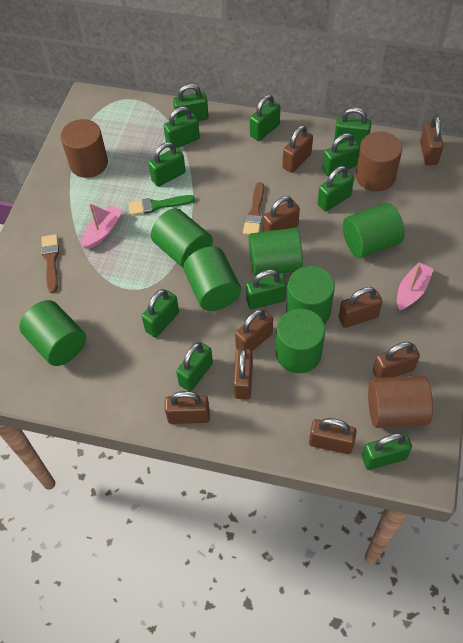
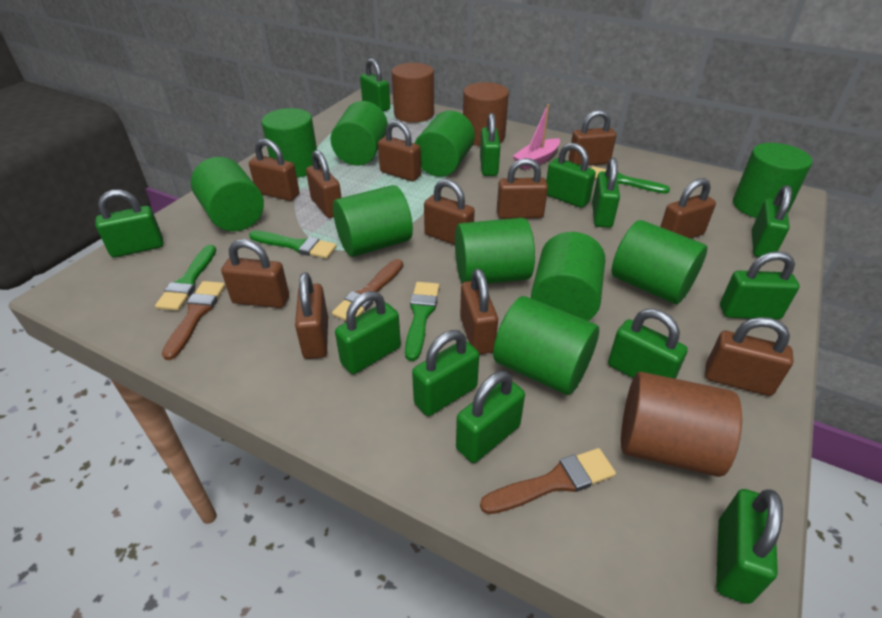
brown brush: [41,234,59,293] [243,182,264,235] = 2 -> [162,281,225,360] [332,259,403,321] [480,448,616,514] = 3
brown padlock: [165,391,210,424] [233,348,253,399] [235,309,273,351] [263,196,300,232] [282,125,313,173] [309,418,357,454] [338,287,383,328] [373,342,420,378] [420,116,443,165] = 9 -> [221,239,289,308] [249,139,300,201] [295,272,328,359] [306,150,342,218] [378,120,421,181] [424,179,475,245] [460,269,498,355] [497,158,548,219] [569,110,616,165] [660,178,716,239] [705,317,794,396] = 11
green brush: [128,195,195,215] = 1 -> [155,245,216,311] [249,230,337,259] [405,282,439,361] [591,166,670,194] = 4
green cylinder: [19,300,86,366] [151,208,213,268] [183,246,241,311] [249,228,303,276] [276,309,325,373] [286,266,335,324] [343,203,405,258] = 7 -> [191,157,264,231] [261,108,317,178] [330,101,388,166] [333,185,413,257] [415,110,475,177] [455,218,535,284] [493,296,599,395] [531,232,605,321] [612,220,707,304] [733,143,812,218] = 10
green padlock: [142,289,179,338] [148,142,186,187] [164,107,200,150] [173,84,209,121] [176,342,213,392] [246,269,287,310] [250,95,280,141] [317,166,354,212] [322,133,360,177] [334,108,371,146] [362,433,412,470] = 11 -> [95,190,164,258] [335,291,401,374] [360,58,390,111] [412,330,479,416] [456,371,525,463] [480,113,500,176] [546,143,596,208] [592,158,620,228] [608,309,688,379] [716,489,783,604] [720,251,800,320] [752,185,792,257] = 12
pink boat: [82,203,123,249] [397,262,434,310] = 2 -> [513,104,560,170] = 1

